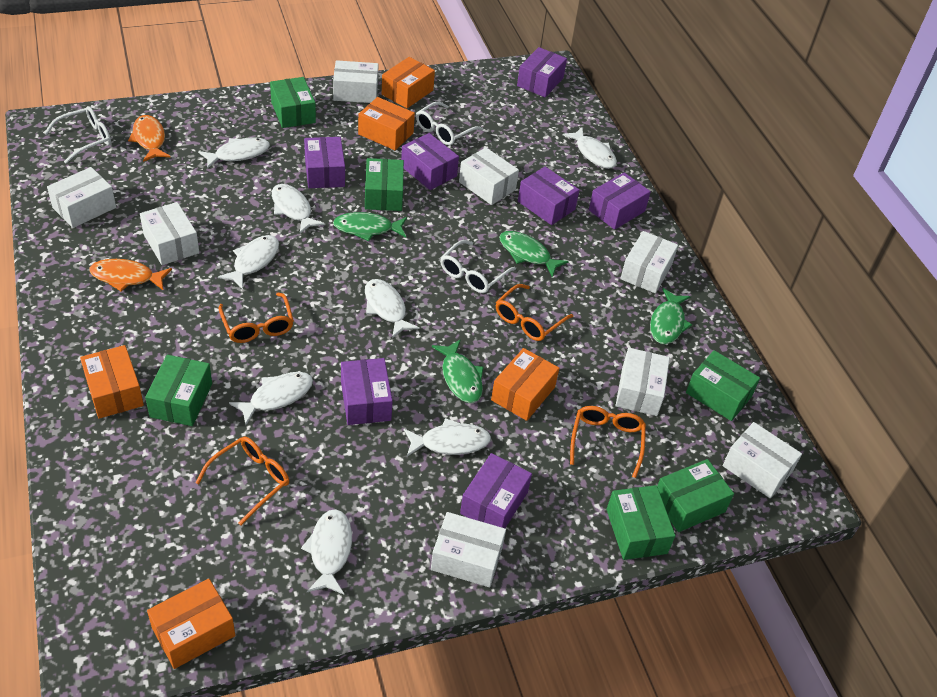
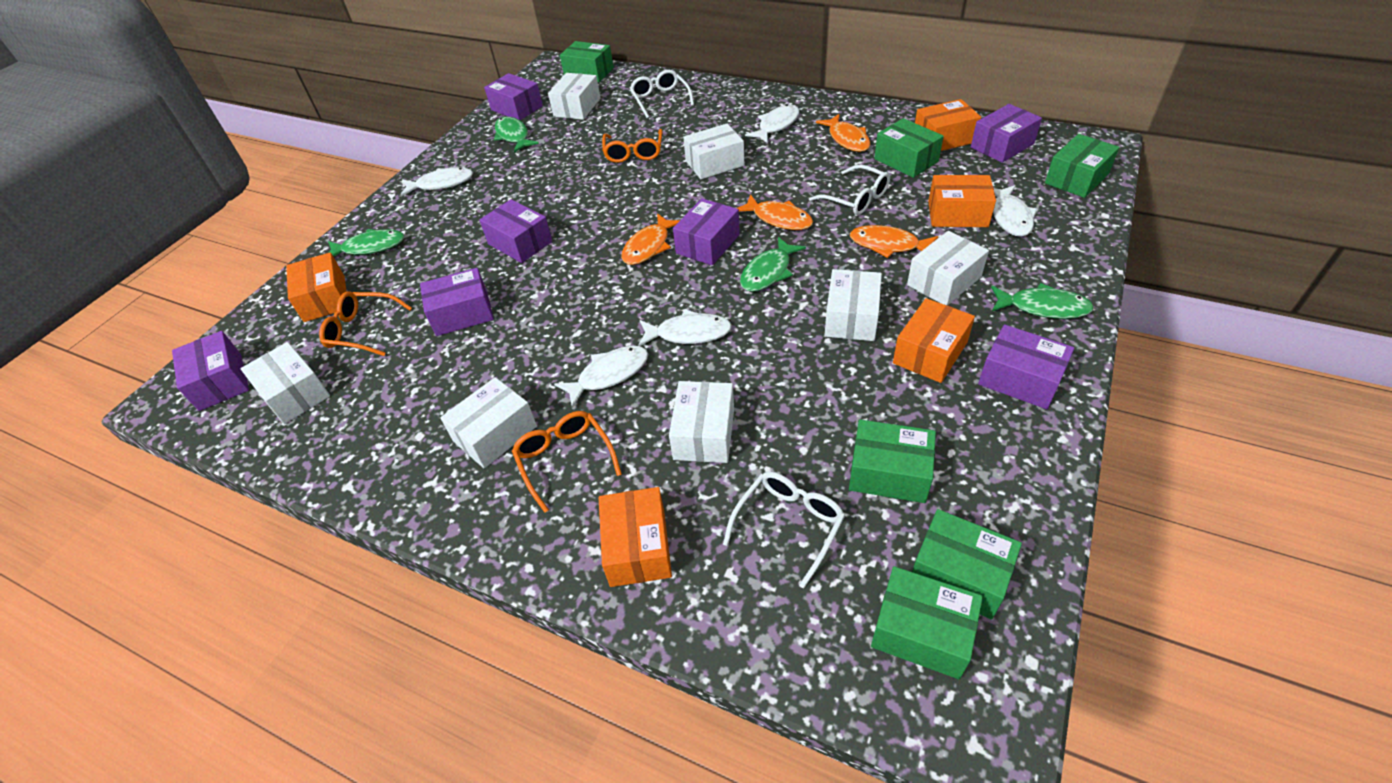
orange fish: [89,259,172,291] [128,115,170,162] = 2 -> [621,213,680,265] [737,194,813,230] [816,114,870,152] [850,225,938,258] = 4
orange glasses: [196,437,289,525] [218,292,294,343] [496,284,573,341] [570,406,646,478] = 4 -> [319,291,412,356] [512,411,622,513] [602,129,663,163] = 3
white box: [47,167,116,228] [140,202,199,265] [333,60,378,103] [431,512,506,587] [459,147,519,205] [616,348,670,416] [620,231,678,294] [723,422,802,498] = 8 -> [240,342,330,424] [440,377,537,468] [548,73,601,120] [669,381,734,463] [683,124,745,179] [824,269,882,341] [907,231,989,305] = 7
white fish: [198,137,270,169] [218,235,279,289] [229,372,313,425] [272,184,325,234] [301,509,352,594] [365,279,420,338] [404,418,491,456] [563,127,617,169] = 8 -> [401,167,473,196] [554,346,648,408] [638,310,732,346] [745,104,799,143] [993,185,1037,237] = 5

